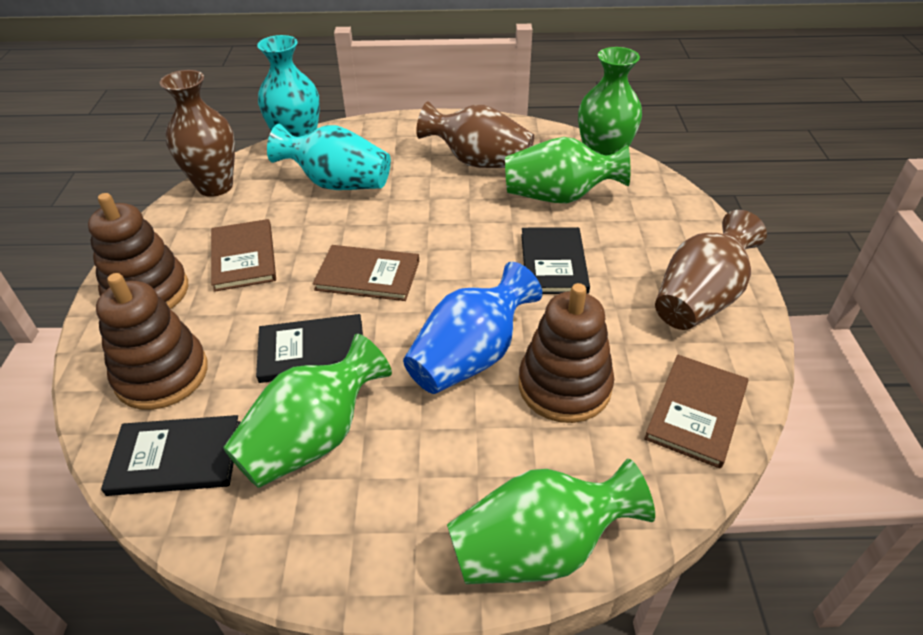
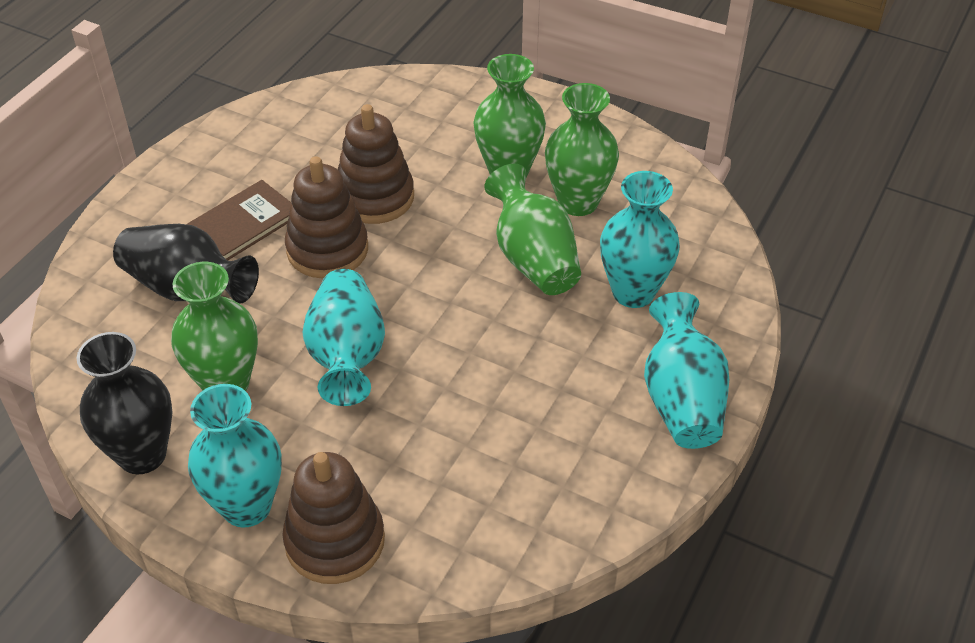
black book: [101,415,241,496] [256,314,363,383] [521,227,590,294] = 3 -> none = 0
black vase: none = 0 -> [77,332,172,474] [113,224,259,304] = 2
blue vase: [403,262,542,394] = 1 -> none = 0
brown book: [211,219,276,292] [313,245,419,301] [644,355,748,469] = 3 -> [187,180,291,260] = 1
brown vase: [160,70,235,197] [416,101,534,168] [655,210,767,330] = 3 -> none = 0
turquoise vase: [257,35,320,137] [267,124,391,190] = 2 -> [188,384,282,527] [303,269,385,406] [600,171,680,308] [644,292,729,449] = 4

